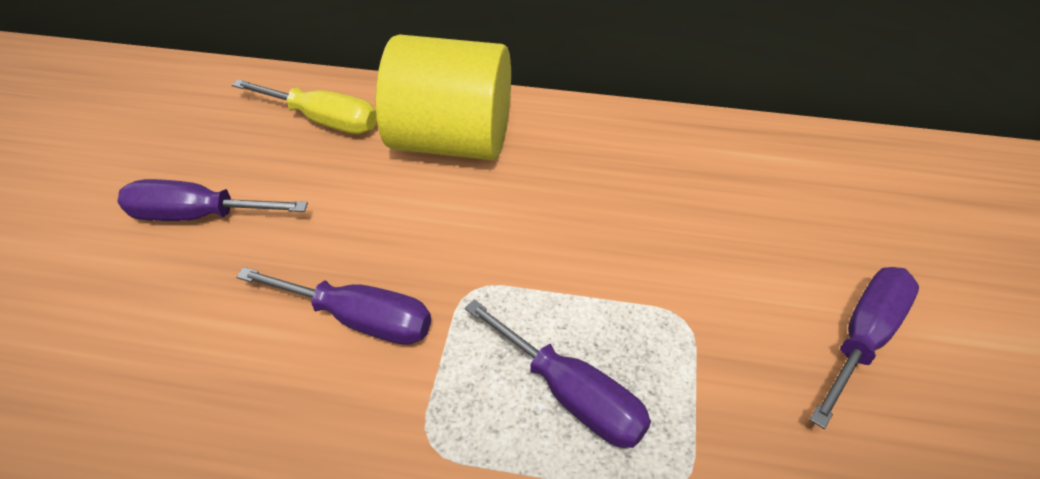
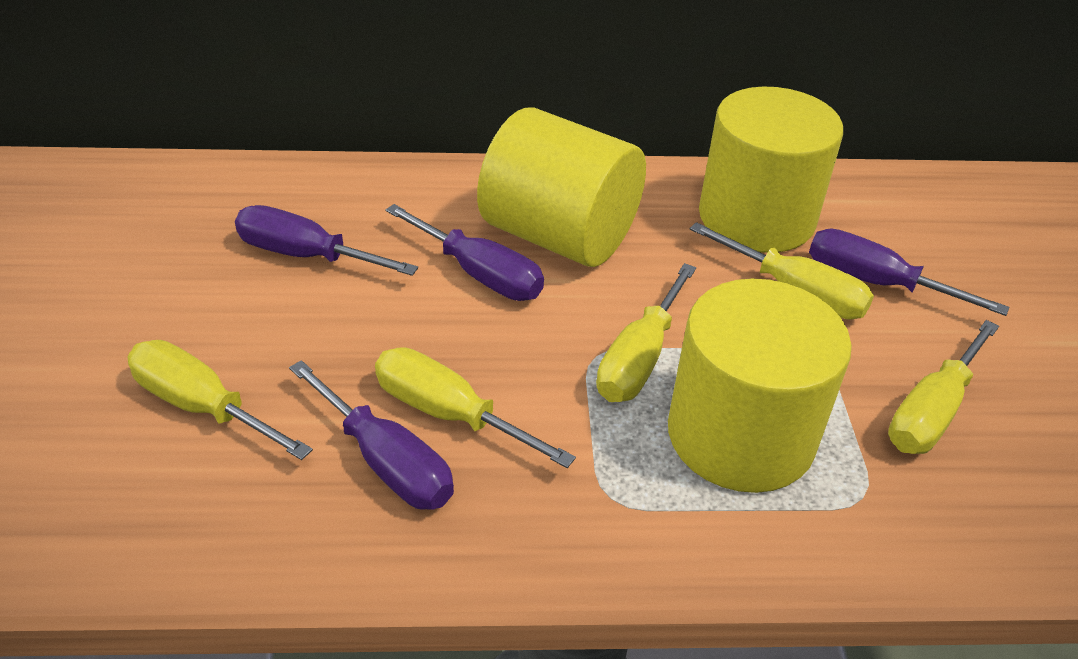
yellow cylinder: [376,34,511,160] = 1 -> [477,108,646,267] [668,279,852,493] [699,87,843,253] = 3
yellow screwdriver: [232,79,377,134] = 1 -> [127,340,313,460] [375,347,576,468] [596,263,696,402] [690,222,874,319] [888,320,999,454] = 5

